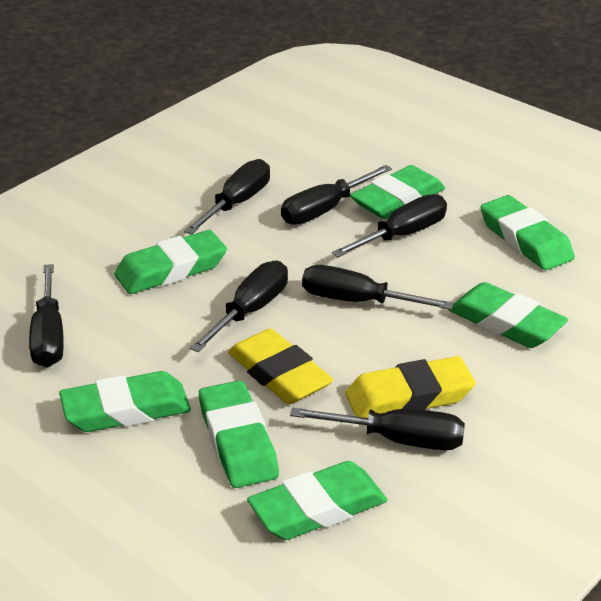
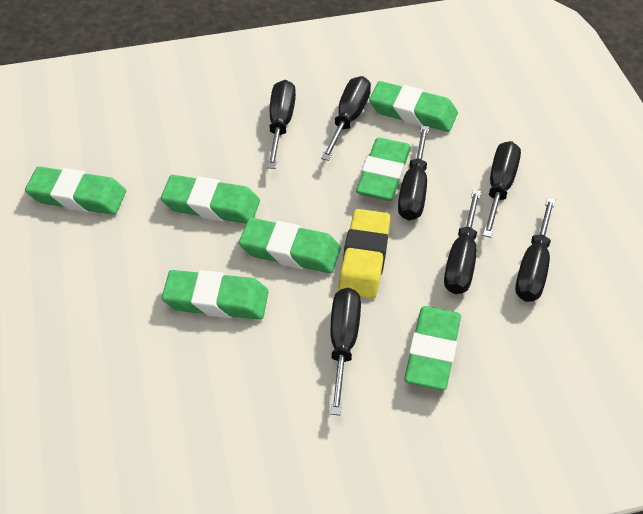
yellow eraser: [228,329,333,404] [345,356,475,418] = 2 -> [339,209,390,299] = 1

